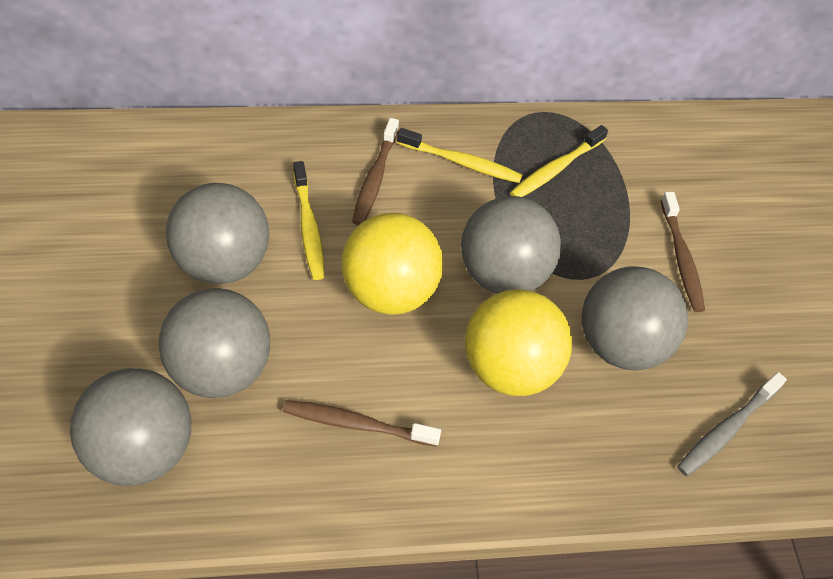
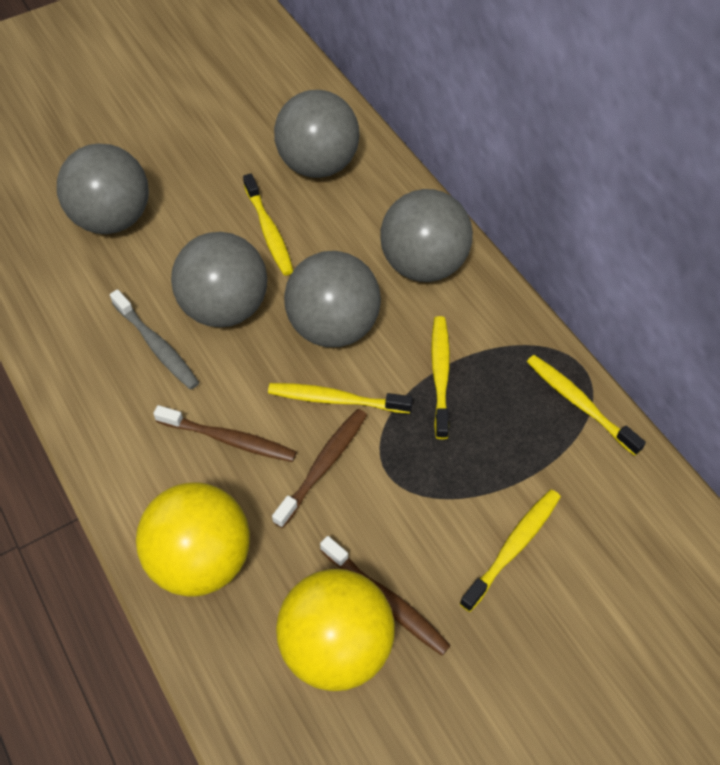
yellow toothbrush: [293,161,325,280] [397,128,522,183] [510,125,608,197] = 3 -> [243,173,294,276] [268,383,413,413] [431,316,450,439] [459,489,561,612] [527,355,646,456] = 5

